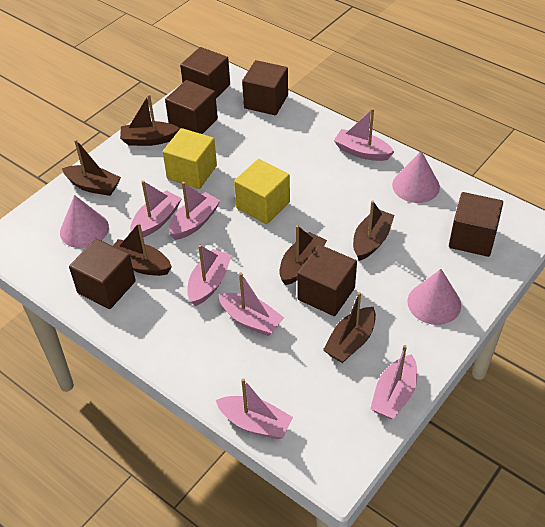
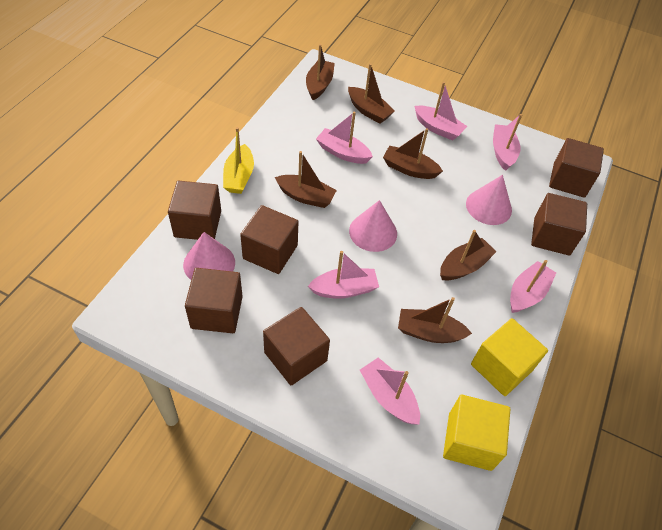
pink boat: [130,180,182,237] [169,182,221,240] [187,245,232,306] [216,378,293,439] [218,272,284,336] [334,108,394,161] [370,345,417,419] = 7 -> [308,251,379,299] [316,112,373,164] [360,358,420,425] [414,82,467,141] [493,114,522,171] [510,260,556,313] = 6
yellow boat: none = 0 -> [223,127,254,194] = 1

